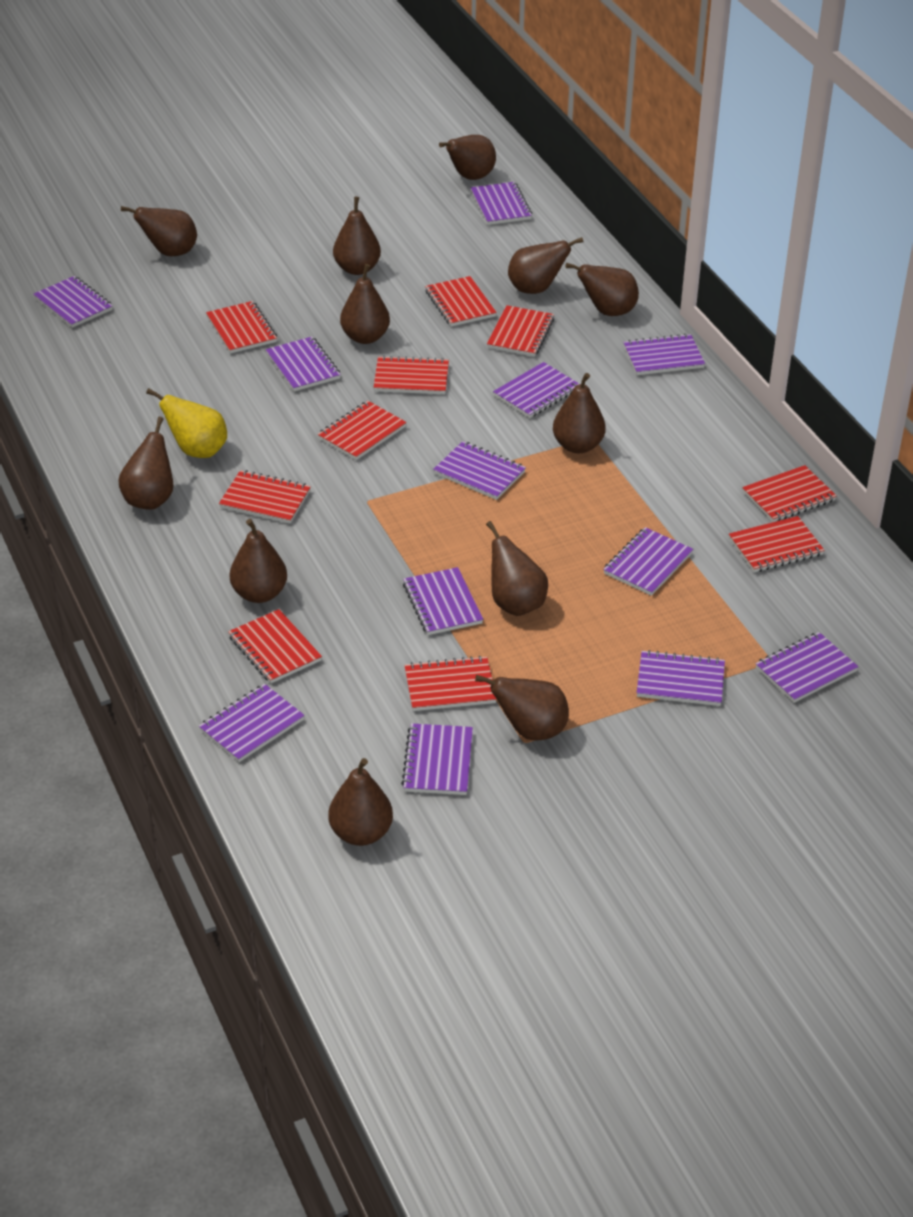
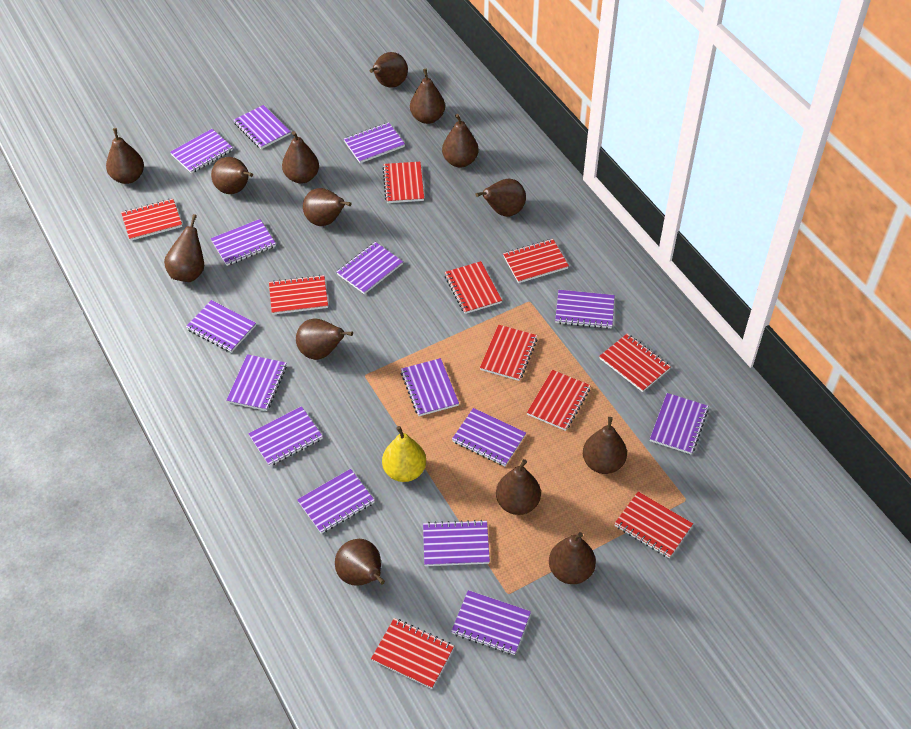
brown pear: [118,417,173,510] [121,206,197,256] [230,519,287,603] [328,758,393,846] [333,197,381,275] [340,264,390,344] [439,135,496,180] [475,675,569,741] [486,521,548,616] [508,237,583,294] [553,373,606,453] [565,263,639,316] = 12 -> [106,128,144,184] [164,214,204,282] [211,157,253,194] [282,131,319,183] [296,319,353,360] [303,188,352,226] [335,539,385,586] [370,52,408,88] [410,69,445,124] [442,114,478,167] [475,179,526,217] [496,459,541,515] [549,532,596,584] [583,417,627,474] = 14
purple notebook: [33,276,113,328] [199,684,305,762] [266,337,341,391] [401,723,473,795] [403,567,483,635] [433,441,526,500] [471,182,532,225] [493,362,579,418] [603,527,693,596] [623,334,705,375] [637,650,725,706] [756,632,858,703] = 12 -> [170,129,233,174] [186,300,256,353] [211,219,276,266] [226,354,287,411] [234,105,291,149] [248,406,323,466] [297,469,375,534] [337,242,403,294] [344,122,405,163] [401,358,459,416] [423,520,490,566] [451,590,531,655] [452,408,526,466] [555,290,615,329] [650,393,709,454] = 15

